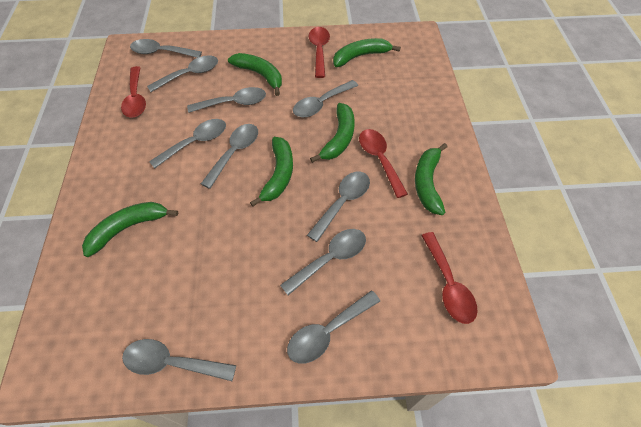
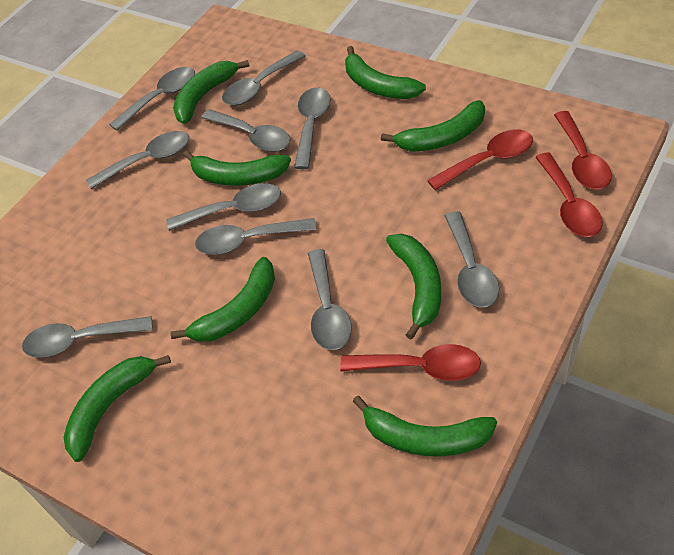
green banana: [82,202,178,257] [228,53,282,96] [250,137,293,207] [310,103,355,163] [333,38,401,67] [415,143,448,215] = 6 -> [64,355,171,462] [171,257,275,342] [173,60,249,124] [183,150,291,186] [345,46,426,99] [352,395,497,457] [381,100,485,152] [386,234,441,339] = 8

